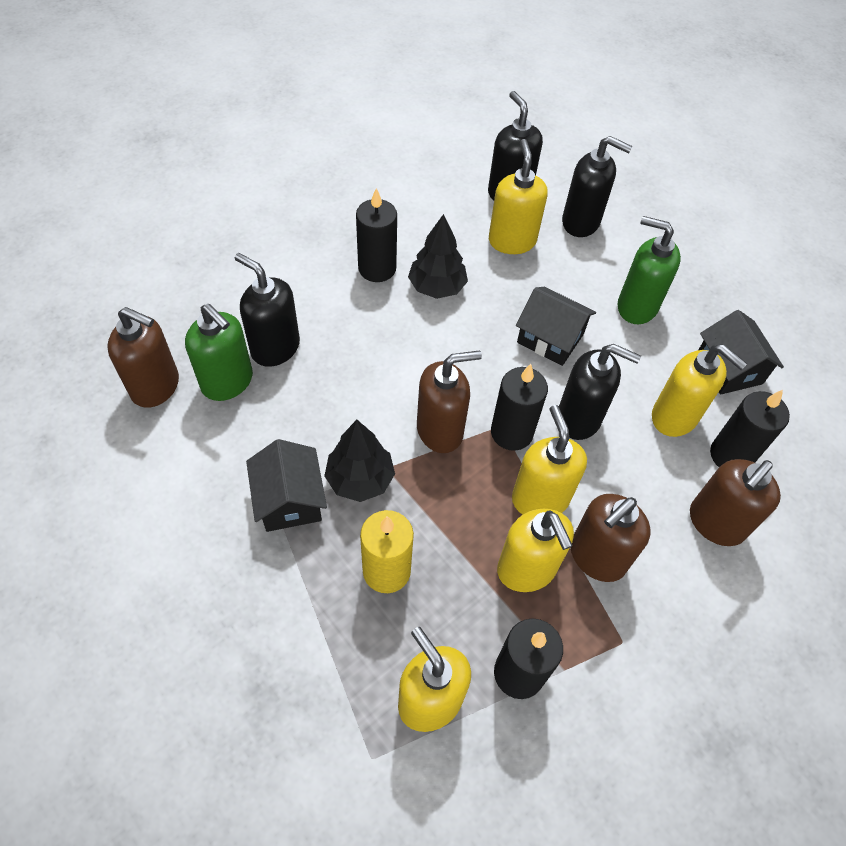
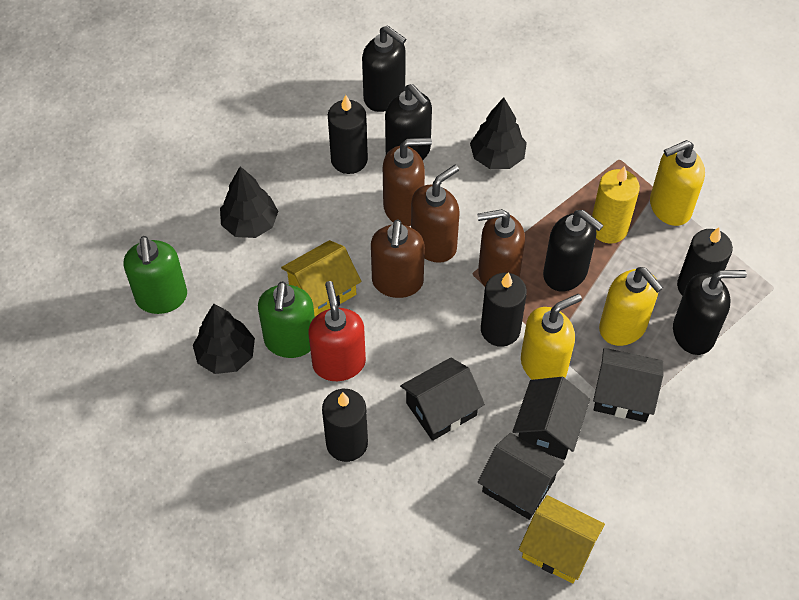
black house: [246,439,327,532] [516,287,596,366] [699,310,784,395] = 3 -> [400,358,485,441] [478,433,564,520] [513,377,590,460] [593,348,664,422] = 4
black tree: [324,420,395,502] [408,214,468,299] = 2 -> [193,304,255,374] [220,166,278,238] [470,97,527,169] = 3
red soap dispenser: none = 0 -> [308,281,366,381] = 1
yellow house: none = 0 -> [281,240,361,317] [519,495,605,584] = 2
yellow soap dispenser: [398,627,471,732] [489,139,548,254] [497,509,574,592] [512,405,587,515] [652,344,747,437] = 5 -> [521,294,582,380] [599,267,663,346] [650,140,705,226] = 3

